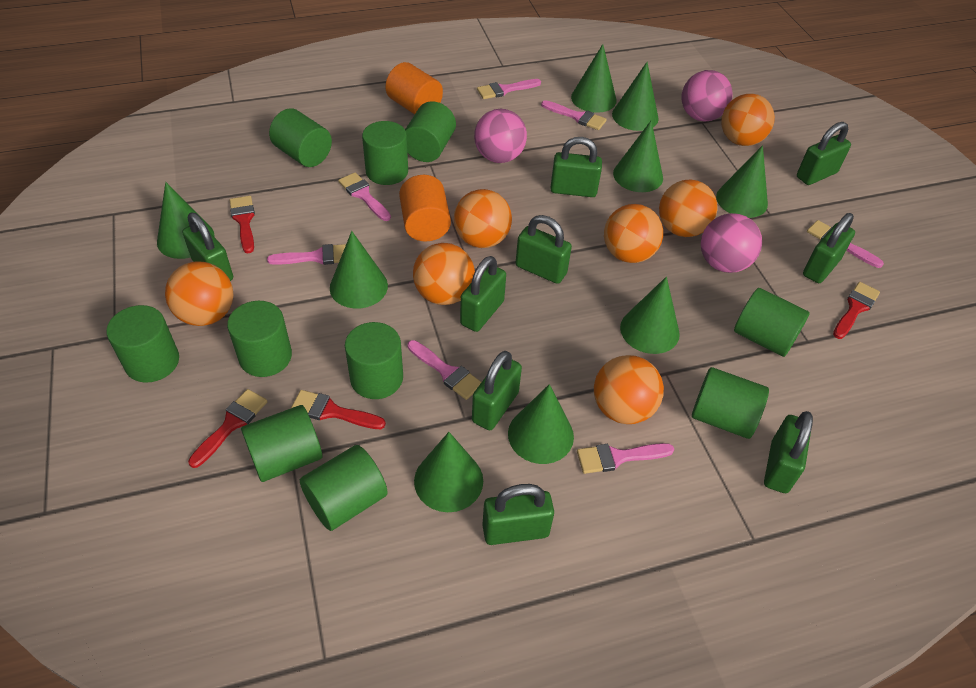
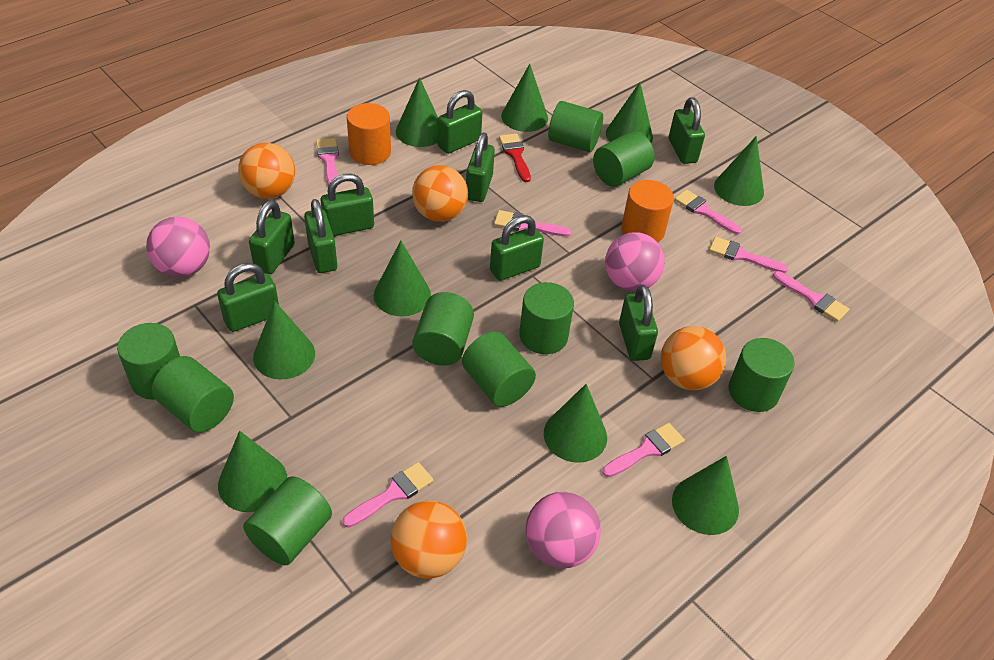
green cylinder: [106,305,179,383] [227,301,292,377] [241,405,323,482] [269,109,332,167] [300,445,388,531] [345,322,403,399] [362,121,408,185] [405,101,456,162] [692,367,769,439] [734,288,810,357] = 10 -> [117,323,180,400] [152,356,234,433] [243,476,332,565] [412,292,474,366] [462,331,536,407] [519,282,574,354] [548,101,603,152] [593,131,655,187] [729,338,795,412] = 9
orange ball: [165,261,233,326] [413,243,475,305] [454,189,512,248] [594,355,664,424] [604,204,663,263] [659,179,717,237] [721,94,775,146] = 7 -> [238,143,295,199] [390,500,467,579] [412,165,468,222] [661,326,726,391] = 4
red brush: [188,389,268,468] [230,196,255,254] [291,390,386,429] [833,282,880,339] = 4 -> [499,134,531,182] = 1

